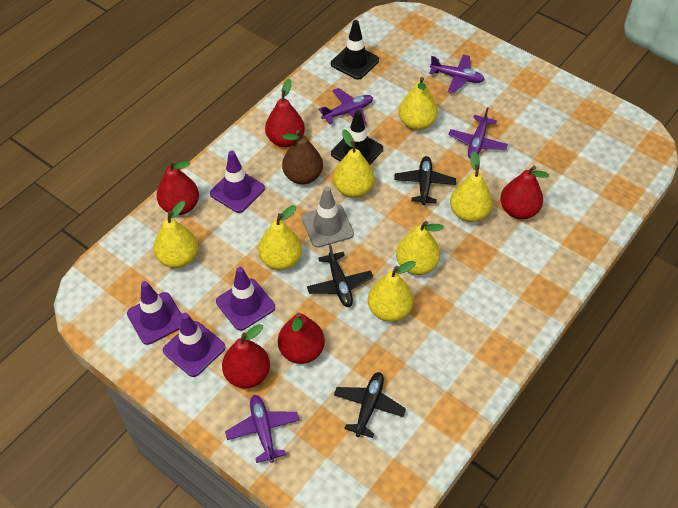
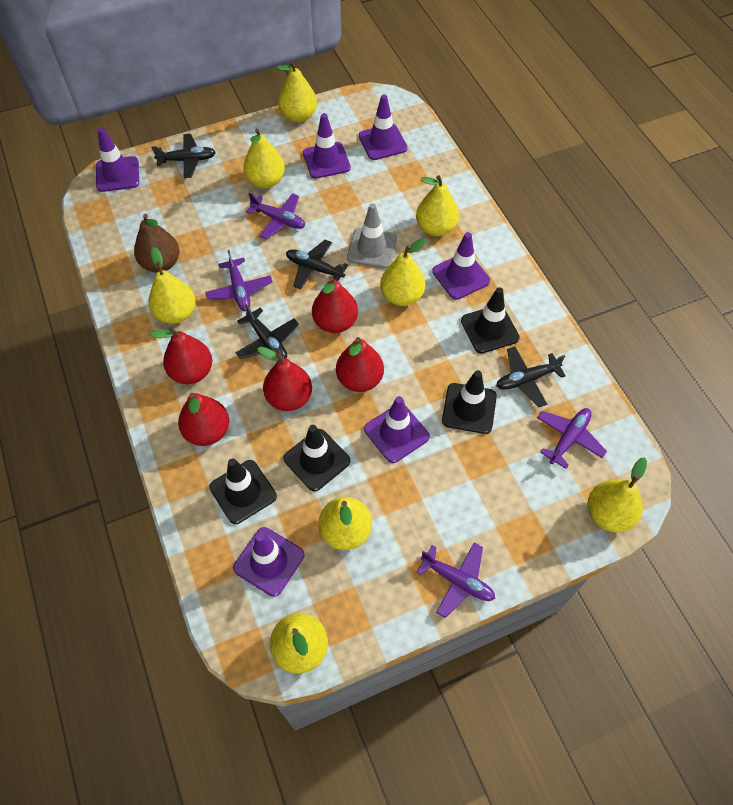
black plane: [307,244,373,307] [334,372,406,438] [394,156,456,205] = 3 -> [151,134,216,178] [235,304,299,359] [286,240,348,289] [496,347,566,407] = 4
black traffic cone: [331,20,379,80] [331,110,383,165] = 2 -> [209,459,277,524] [283,425,351,491] [442,370,497,434] [461,287,520,354] = 4
purple traffic cone: [127,281,182,345] [163,313,225,377] [210,151,265,213] [216,267,275,331] = 4 -> [96,127,139,192] [233,527,304,597] [303,113,351,179] [359,95,408,160] [364,396,430,463] [432,232,490,300] = 6
yellow pear: [154,201,198,268] [258,205,302,270] [333,129,374,198] [368,261,416,322] [396,221,444,275] [399,77,438,131] [450,151,493,222] = 7 -> [148,247,195,324] [243,128,285,188] [270,613,328,674] [277,61,317,122] [318,497,372,550] [380,238,427,306] [416,175,459,236] [588,457,647,532] = 8

